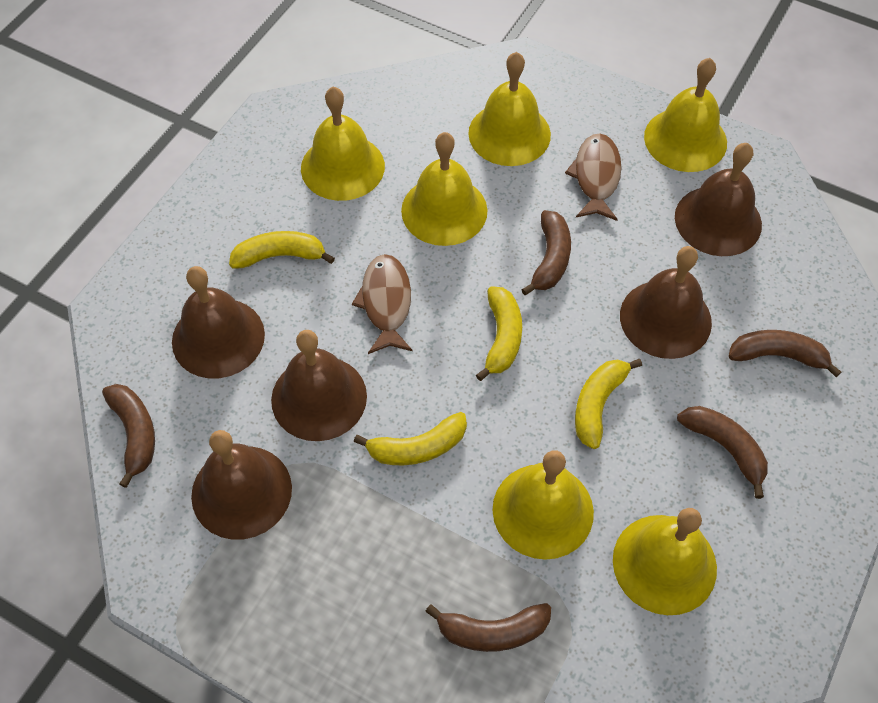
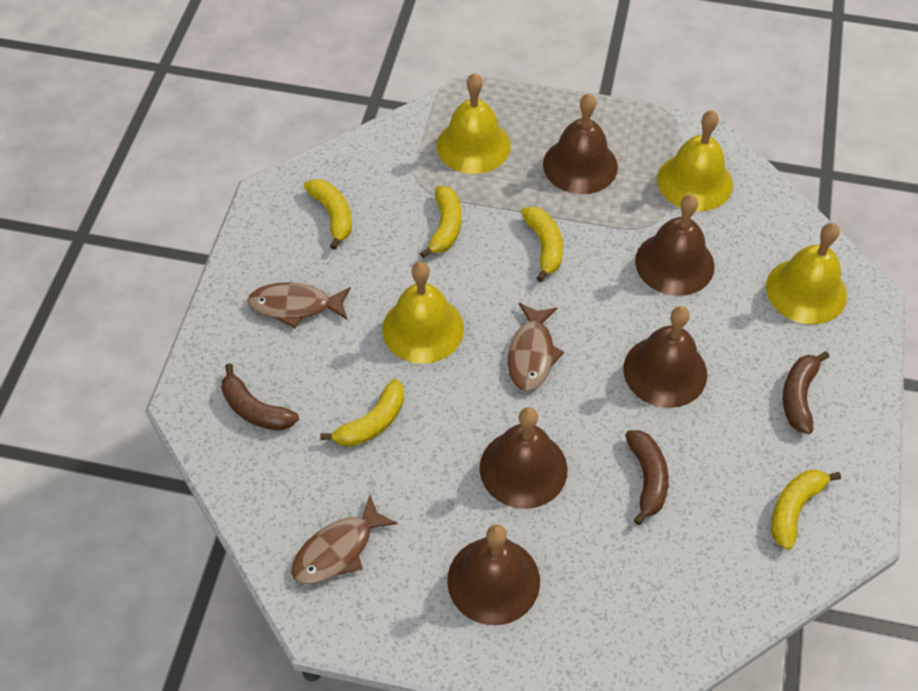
brown banana: [102,384,155,488] [425,603,551,652] [521,210,571,295] [677,406,768,499] [728,330,841,377] = 5 -> [221,363,299,430] [625,430,669,525] [783,351,829,434] = 3
brown fish: [352,254,413,354] [565,133,621,221] = 2 -> [247,282,351,328] [291,495,398,585] [508,303,564,391] = 3
yellow banana: [229,231,335,269] [354,412,467,465] [476,286,522,381] [575,359,642,449] = 4 -> [304,179,352,250] [320,379,404,447] [420,186,462,258] [521,206,563,282] [771,470,841,550] = 5
yellow bell: [301,87,385,201] [401,132,488,246] [468,52,551,166] [492,450,594,560] [613,508,717,615] [644,58,727,172] = 6 -> [382,262,464,364] [437,73,510,174] [657,110,733,211] [766,223,847,324] = 4

